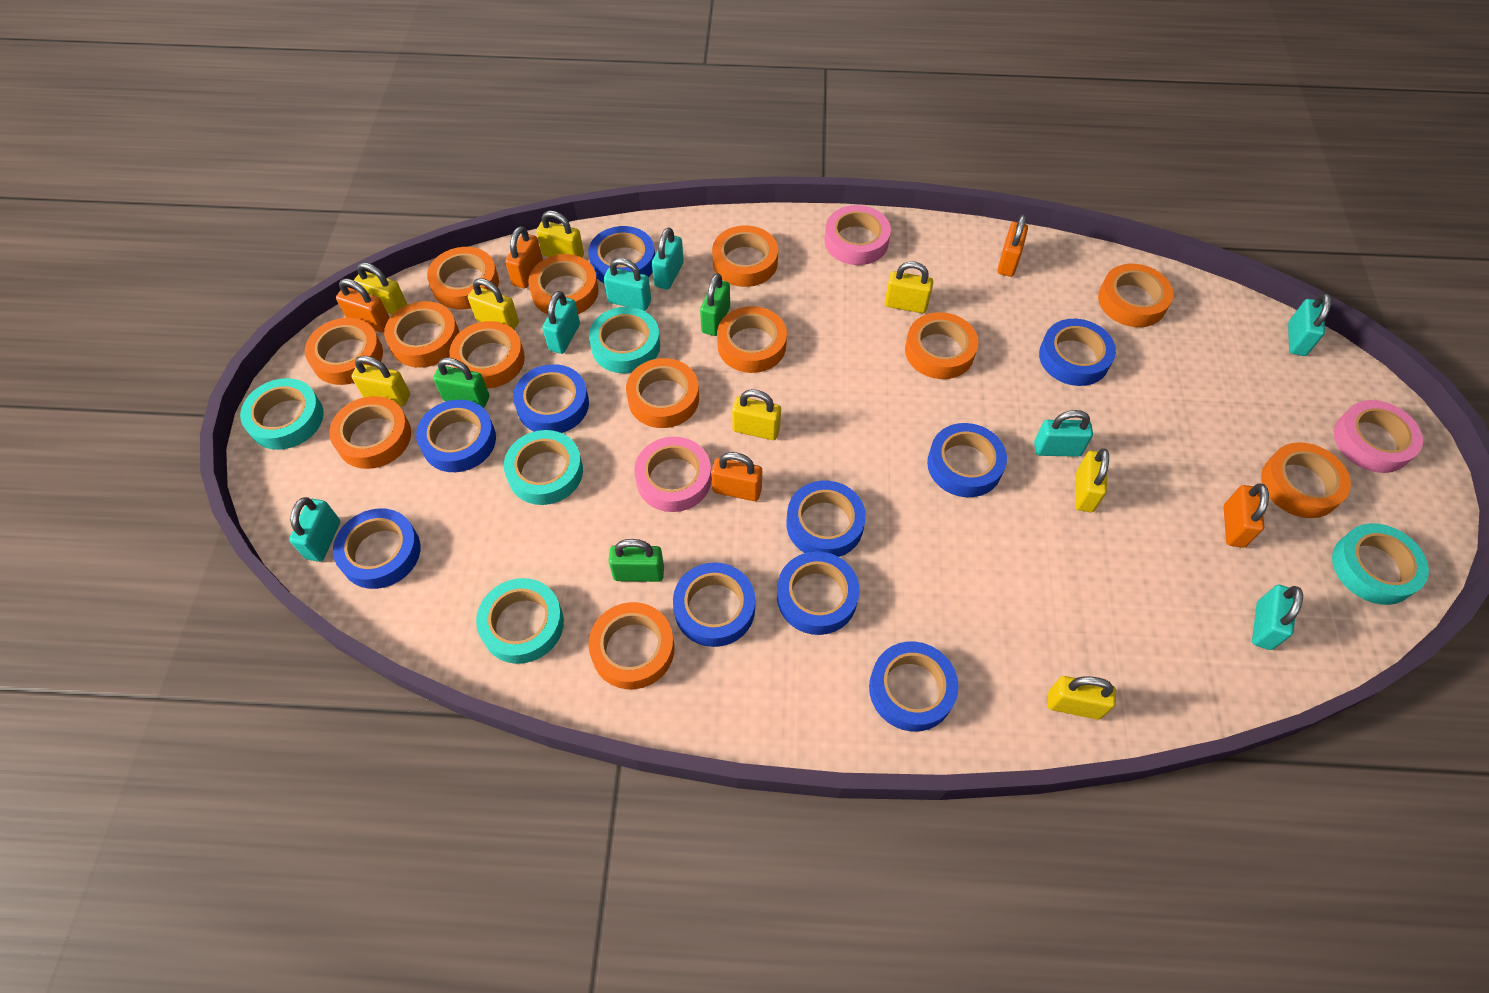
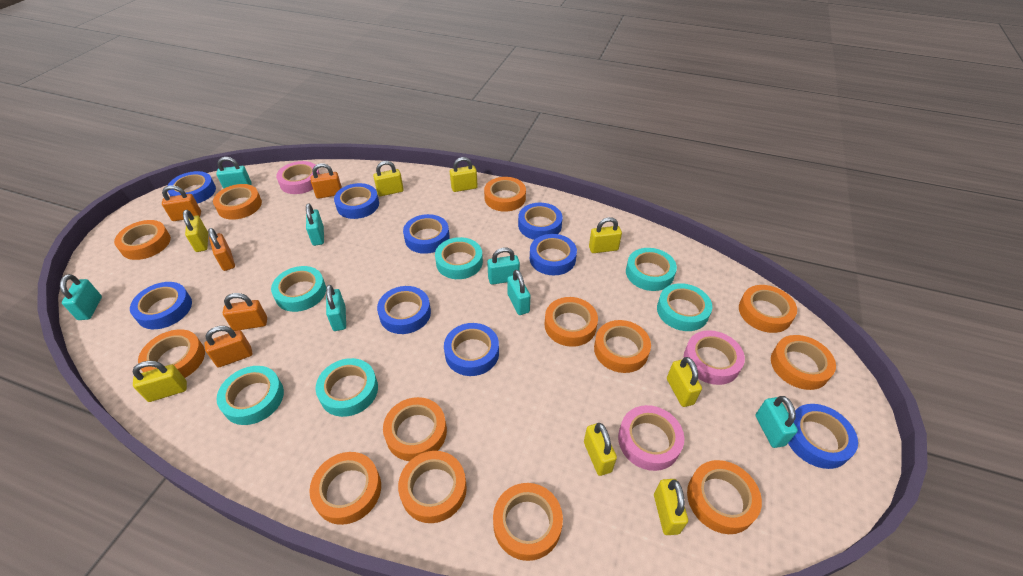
blue tape: [333,508,421,589] [416,400,496,472] [513,364,589,433] [588,226,655,283] [673,562,755,647] [777,551,859,635] [787,481,866,557] [869,642,959,732] [927,423,1007,497] [1039,319,1116,386] = 10 -> [130,282,192,329] [168,171,216,204] [334,183,379,219] [377,286,431,334] [403,214,450,254] [444,323,499,376] [518,203,563,240] [530,234,577,275] [788,404,858,469] = 9
green padlock: [433,358,489,408] [608,539,664,582] [700,273,730,336] = 3 -> none = 0
turquoise tape: [240,378,324,450] [476,578,564,664] [504,430,583,505] [589,307,660,373] [1332,523,1429,605] = 5 -> [217,366,284,425] [271,266,326,312] [316,358,378,417] [435,237,483,279] [626,248,677,291] [657,283,712,331] = 6

